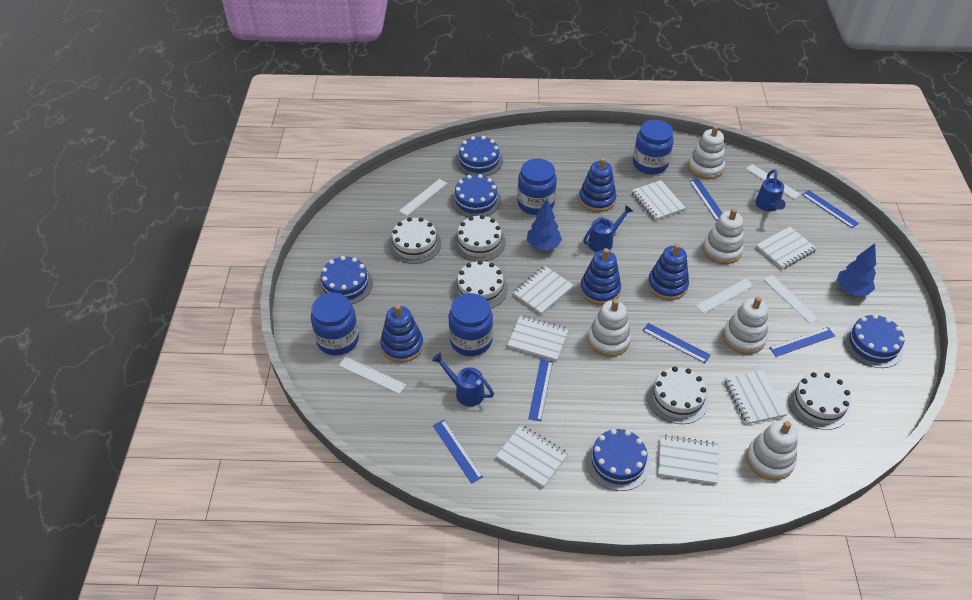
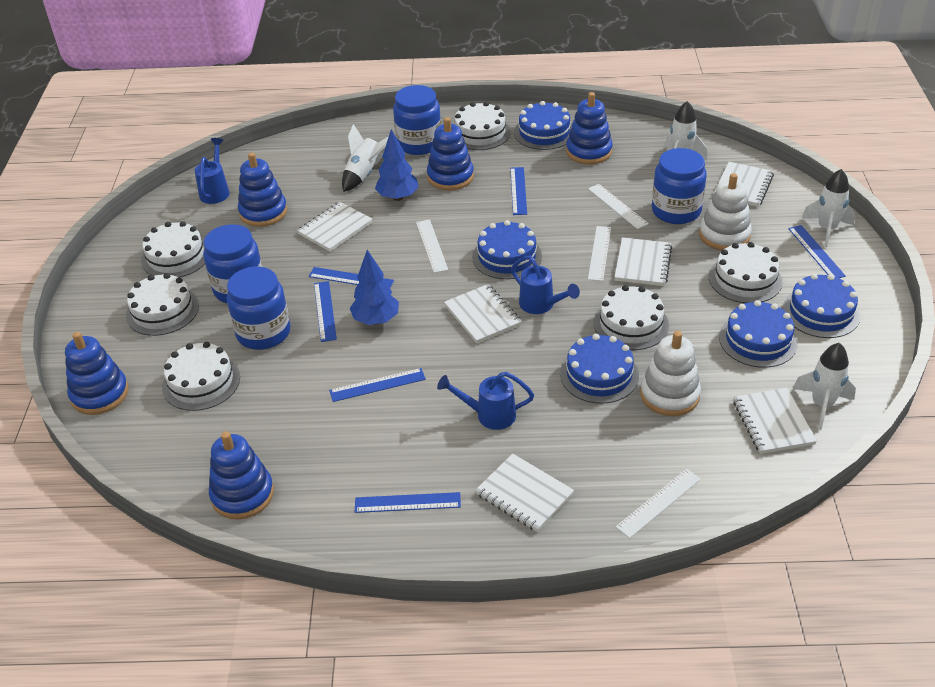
blue stacking toy: [380,305,423,362] [579,157,616,212] [580,248,621,305] [648,243,689,300] = 4 -> [65,332,129,415] [209,432,274,520] [238,152,287,227] [427,117,474,190] [566,92,613,165] = 5
white cake: [389,217,441,264] [453,215,506,261] [453,260,508,308] [647,367,709,424] [788,372,851,430] = 5 -> [126,273,199,336] [141,221,205,278] [162,342,240,411] [454,102,511,150] [593,285,669,350] [709,242,782,303] = 6
white notebook: [496,425,569,488] [507,315,569,361] [512,266,574,315] [632,180,686,221] [659,435,718,484] [725,370,787,424] [756,227,817,269] = 7 -> [297,202,373,252] [444,284,522,343] [475,453,574,532] [614,238,672,286] [713,162,774,207] [734,388,817,454] = 6
white rocket: none = 0 -> [342,124,389,192] [665,101,707,160] [793,343,856,430] [802,169,855,248] = 4
white ruler: [339,357,406,394] [399,179,447,216] [696,279,754,314] [746,164,801,199] [764,275,819,324] = 5 -> [416,220,448,273] [588,184,649,229] [588,226,611,281] [616,469,701,538] = 4
white stacking toy: [588,299,631,357] [688,125,725,179] [703,208,744,264] [723,297,768,354] [746,420,798,480] = 5 -> [640,331,701,416] [699,173,752,250] = 2

